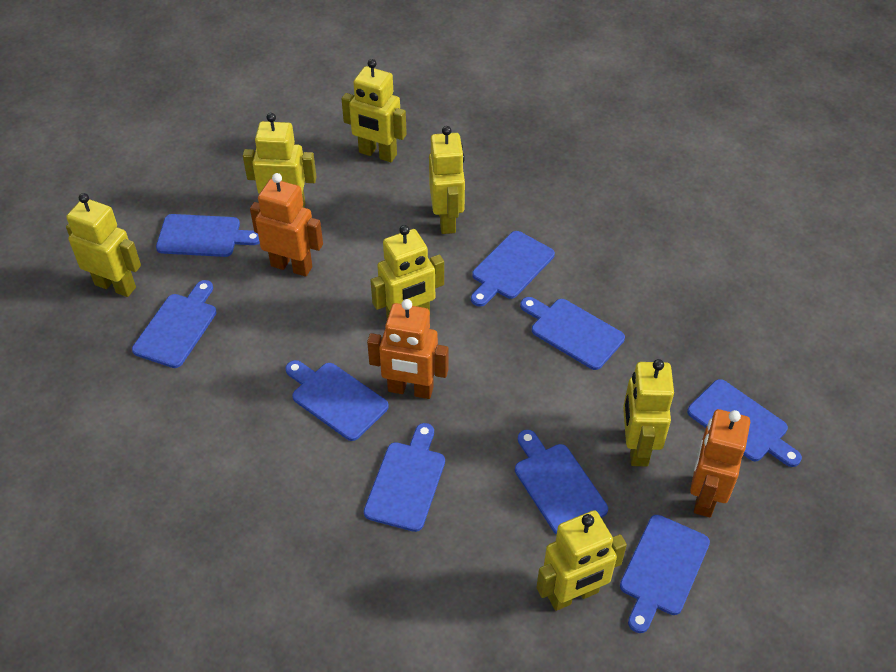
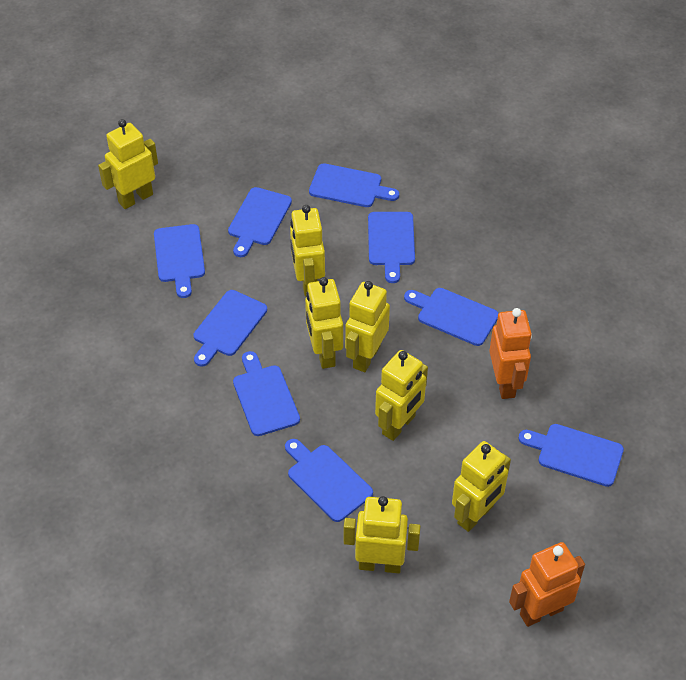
orange robot: [250,173,323,277] [367,299,448,399] [690,409,750,517] = 3 -> [489,308,532,399] [509,542,585,627] = 2

